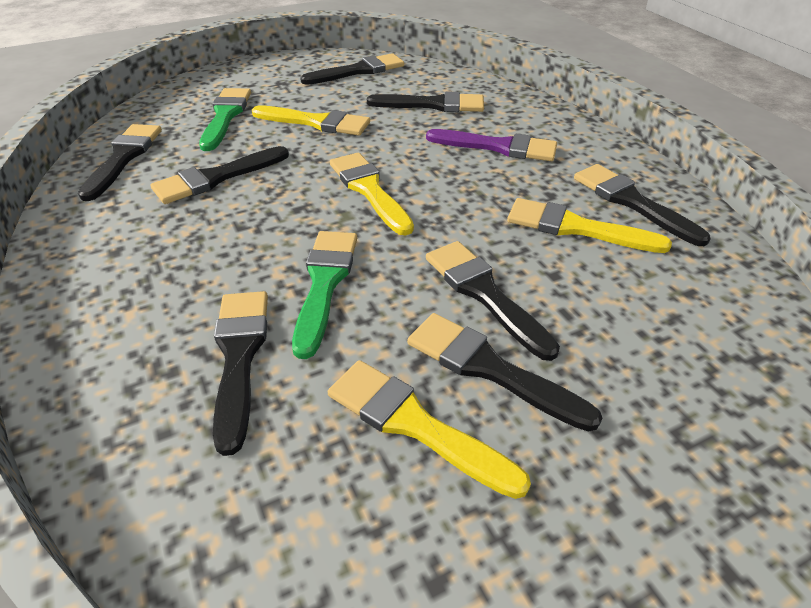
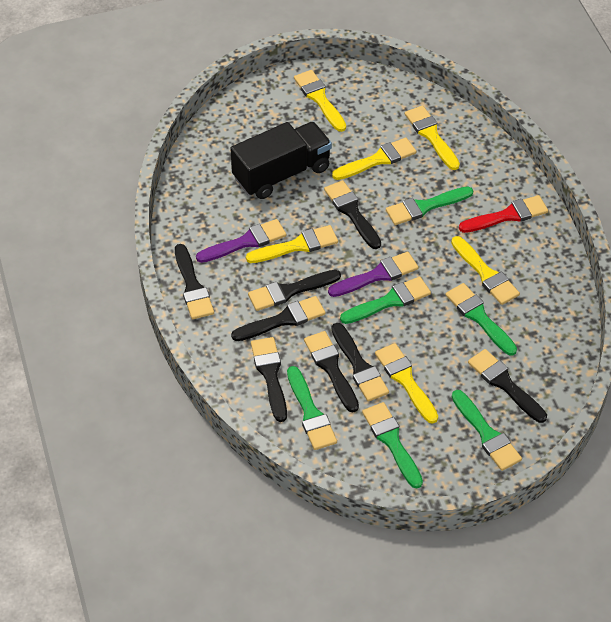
black truck: none = 0 -> [230,122,332,199] = 1
green brush: [199,88,251,151] [292,231,357,359] = 2 -> [287,366,337,450] [340,276,431,324] [362,402,423,488] [386,186,473,225] [446,283,517,356] [452,390,522,471] = 6
purple brush: [426,129,557,161] = 1 -> [196,219,286,263] [328,252,419,297] = 2
red brush: none = 0 -> [459,195,548,233] = 1
yellow brush: [252,105,370,136] [328,360,531,499] [330,153,414,235] [507,198,672,253] = 4 -> [246,225,338,263] [294,70,346,132] [332,137,417,180] [375,343,438,424] [405,105,460,170] [451,236,520,305] = 6

